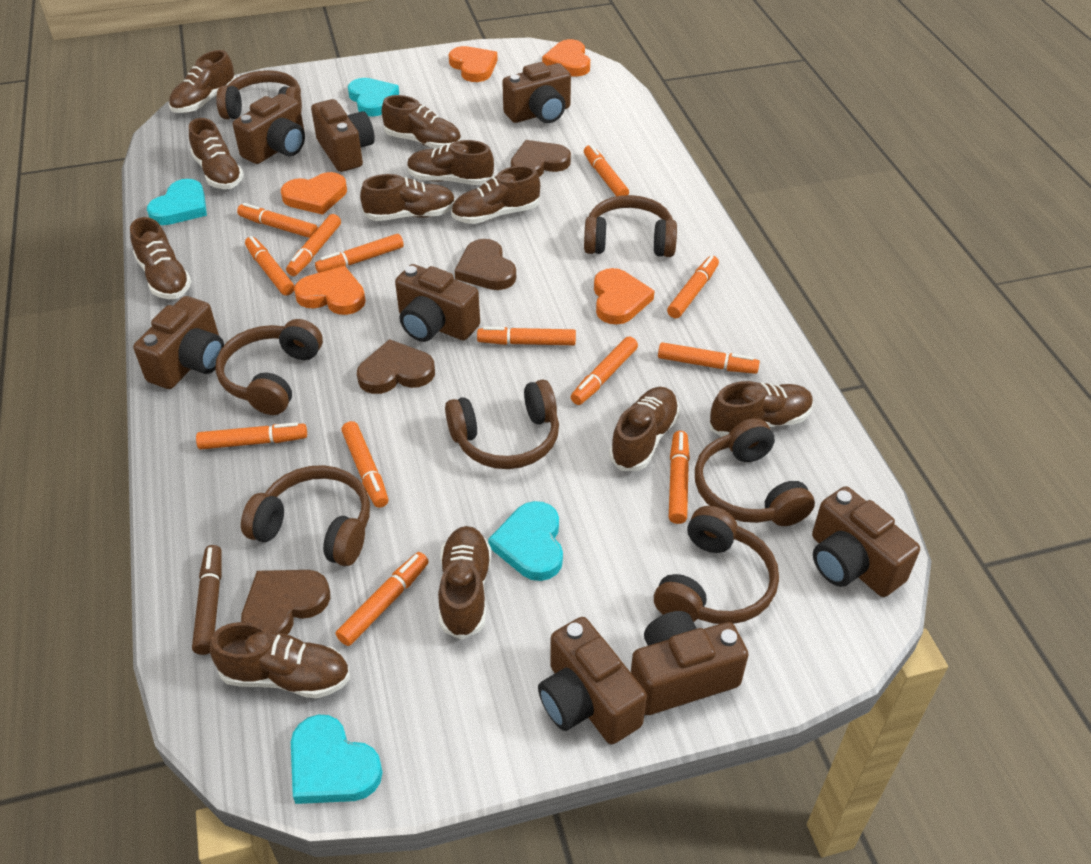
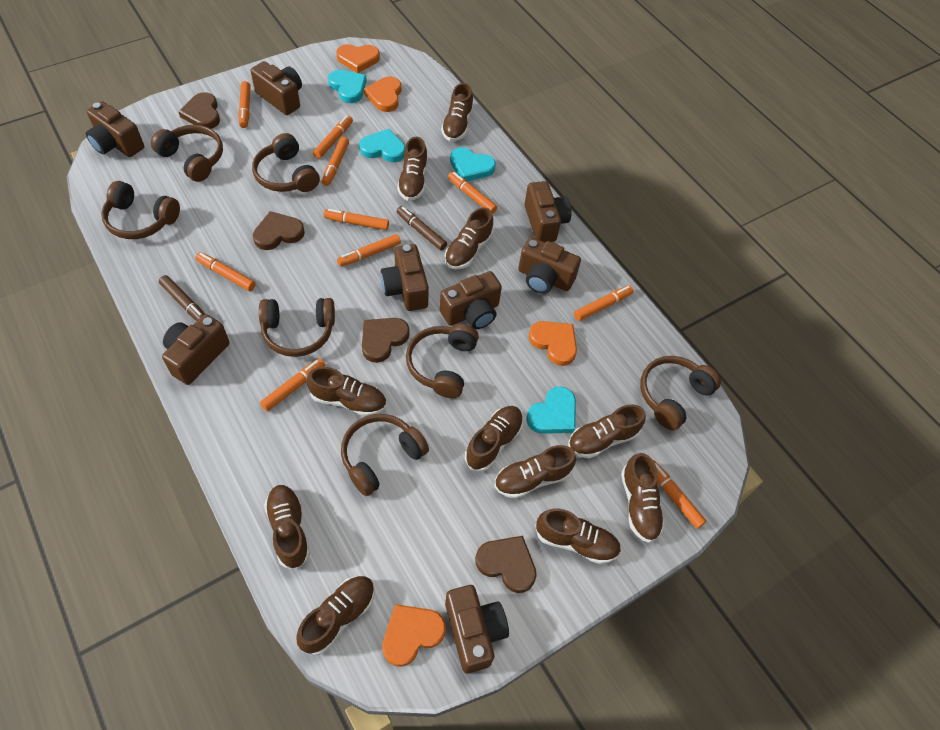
brown marker: [192,545,221,655] = 1 -> [159,275,205,321] [397,206,447,251] = 2
orange heart: [281,172,347,215] [294,266,366,315] [449,46,498,82] [542,39,590,76] [594,268,654,324] = 5 -> [336,44,380,73] [364,76,401,112] [382,604,446,667] [528,321,577,366] = 4
orange marker: [196,422,307,450] [237,203,318,238] [245,236,295,296] [286,214,341,276] [315,234,404,273] [336,552,429,646] [342,421,389,508] [477,327,576,345] [571,336,638,405] [584,144,629,196] [658,342,760,374] [667,255,719,319] [669,431,690,524] = 13 -> [195,252,256,291] [239,81,250,128] [260,358,325,411] [313,115,353,159] [322,137,349,186] [324,209,389,230] [337,234,401,267] [448,172,497,214] [574,285,633,321] [653,460,706,529] = 10

